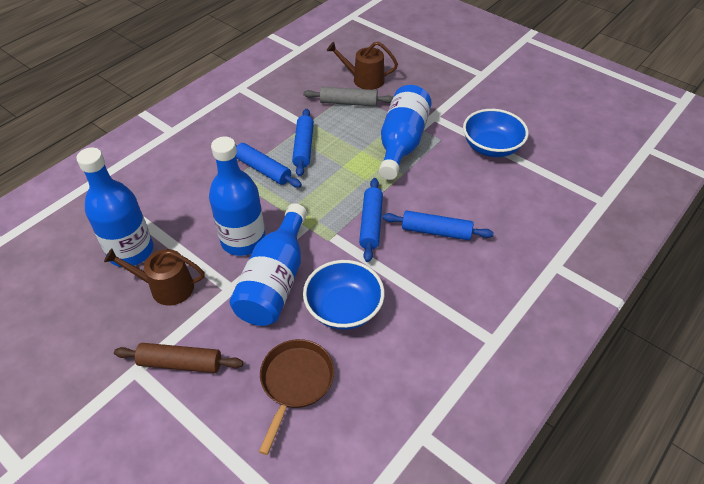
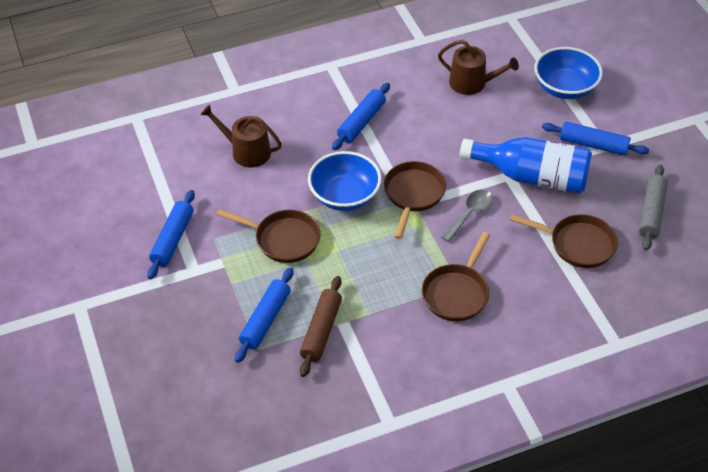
blue bottle: [76,148,153,267] [209,136,266,256] [229,203,307,326] [379,85,432,180] = 4 -> [460,137,592,194] = 1
brown pan: [259,339,334,455] = 1 -> [217,209,321,263] [384,161,446,239] [422,232,490,321] [510,214,618,268] = 4
grey spoon: none = 0 -> [441,189,492,242] = 1

